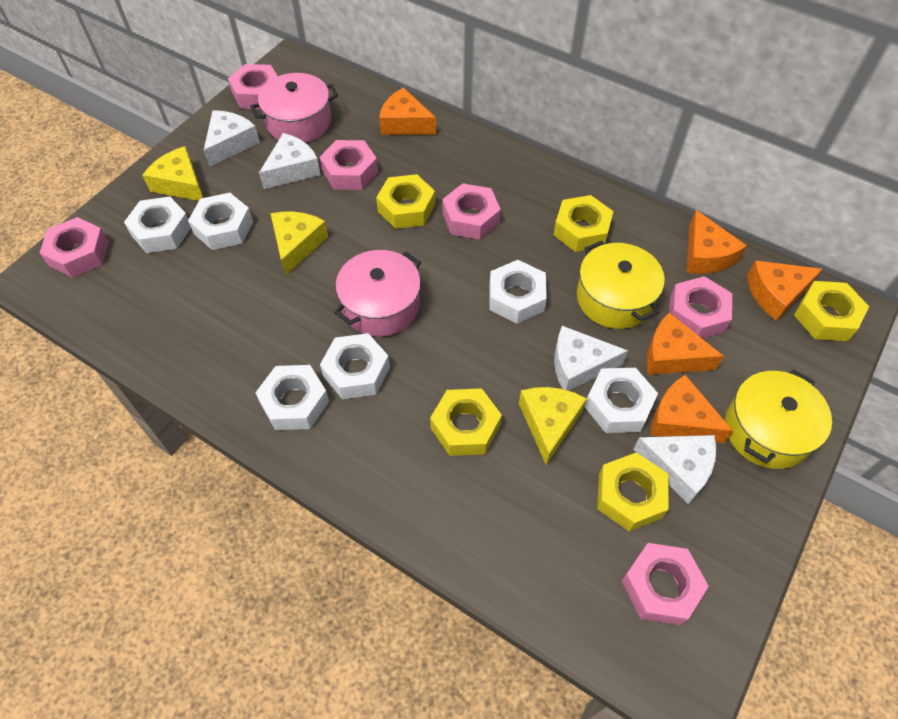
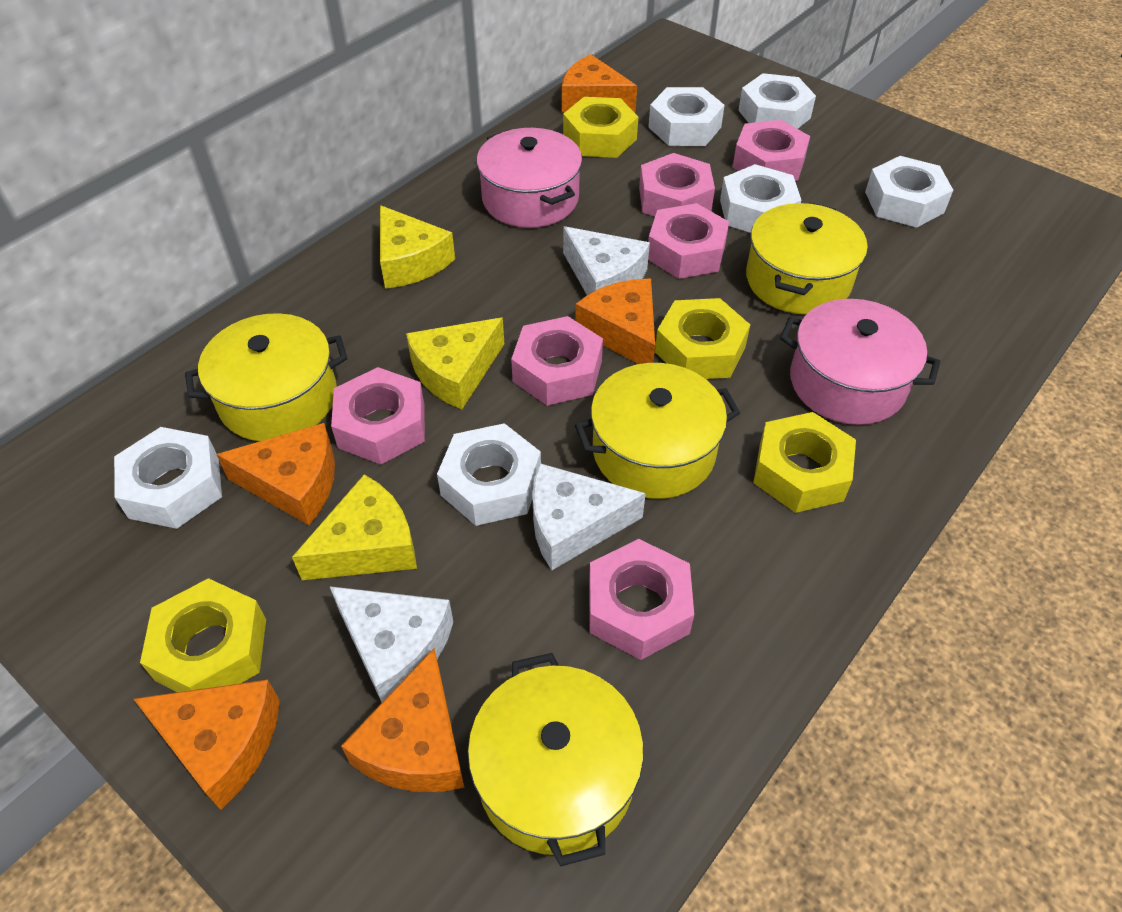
white cheese: [204,110,260,167] [259,133,321,189] [554,326,628,391] [633,435,716,504] = 4 -> [330,586,453,703] [532,463,646,570] [563,227,650,295] = 3
yellow nut: [376,174,435,229] [430,388,502,456] [554,195,613,252] [597,453,669,532] [794,281,869,341] = 5 -> [140,578,266,692] [563,97,638,158] [655,298,750,379] [753,412,856,513] = 4
yellow pot: [577,241,665,329] [725,369,832,469] = 2 -> [185,313,347,441] [468,653,644,867] [575,363,740,499] [746,202,868,315] = 4

